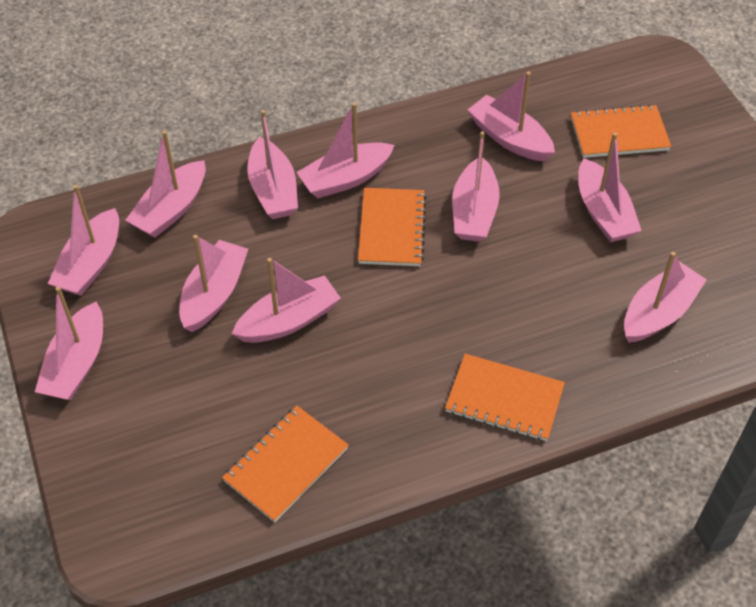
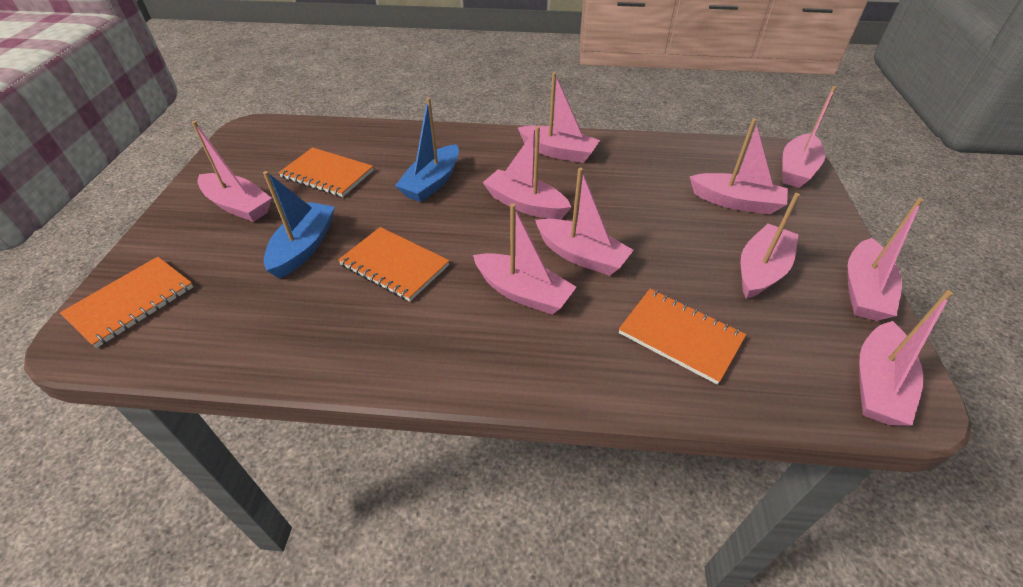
blue boat: none = 0 -> [263,171,335,279] [395,98,459,202] = 2
pink boat: [35,286,103,400] [48,185,119,296] [125,130,206,238] [179,235,248,332] [232,258,341,343] [247,110,298,219] [296,102,394,198] [452,131,500,242] [468,71,555,161] [578,132,642,242] [624,252,707,343] = 11 -> [192,121,272,222] [473,203,576,315] [483,126,571,219] [518,72,600,163] [535,168,634,276] [690,119,788,215] [741,193,800,299] [782,86,837,188] [848,198,923,321] [860,290,953,425] = 10

